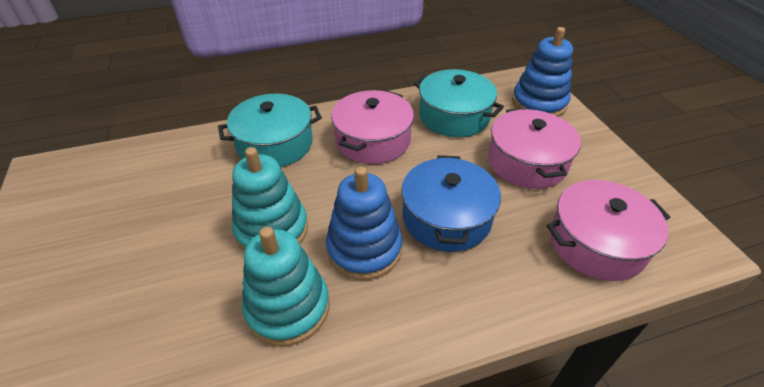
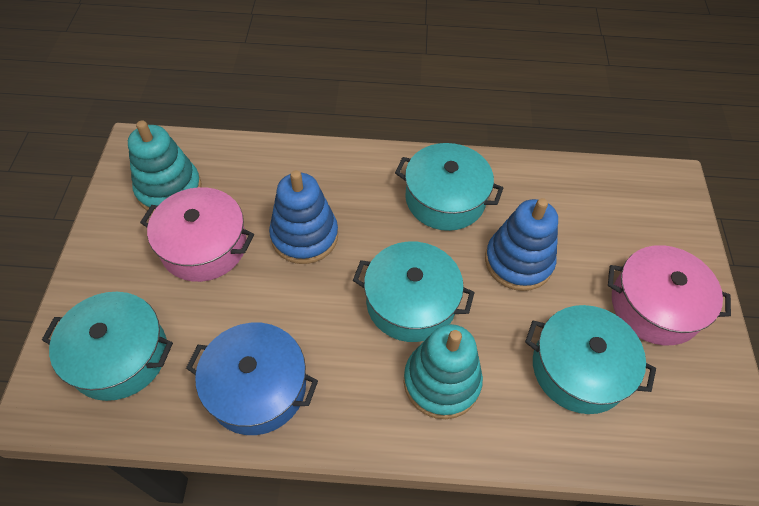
pink pot: [331,90,414,164] [488,108,581,189] [546,180,671,281] = 3 -> [140,187,254,282] [608,245,731,345] = 2
turquoise pot: [218,94,322,167] [414,69,504,137] = 2 -> [42,292,173,401] [353,241,475,342] [395,143,503,231] [525,305,656,414] = 4

